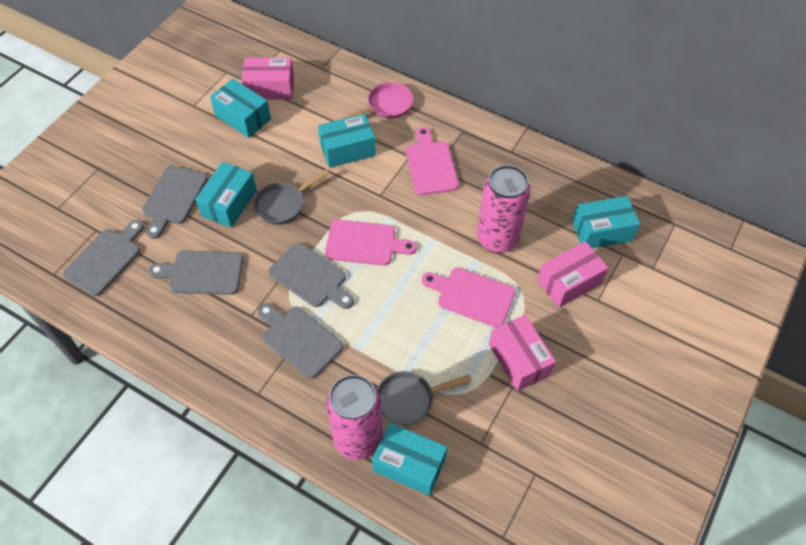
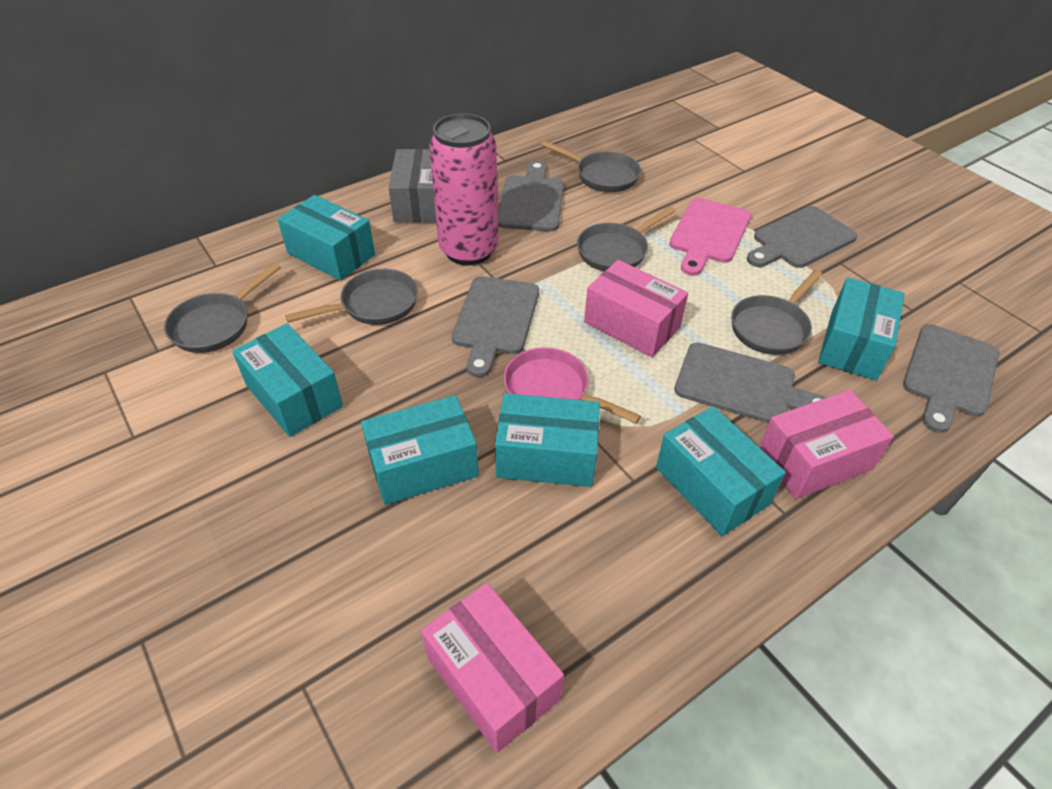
grey box: none = 0 -> [389,149,436,223] = 1
grey pan: [253,169,329,225] [377,371,472,426] = 2 -> [164,263,281,353] [285,269,418,325] [541,141,641,192] [577,206,676,271] [731,270,823,355] = 5
pink can: [326,375,382,460] [477,165,530,253] = 2 -> [429,113,498,266] = 1
pink cutting board: [325,220,417,266] [406,127,459,195] [422,267,516,328] = 3 -> [669,198,751,276] = 1
turquoise box: [195,162,257,228] [210,79,271,138] [318,114,376,168] [372,423,447,496] [572,196,640,248] = 5 -> [232,323,343,437] [278,195,375,281] [361,395,479,505] [495,393,600,487] [656,406,786,536] [818,277,905,380] = 6

